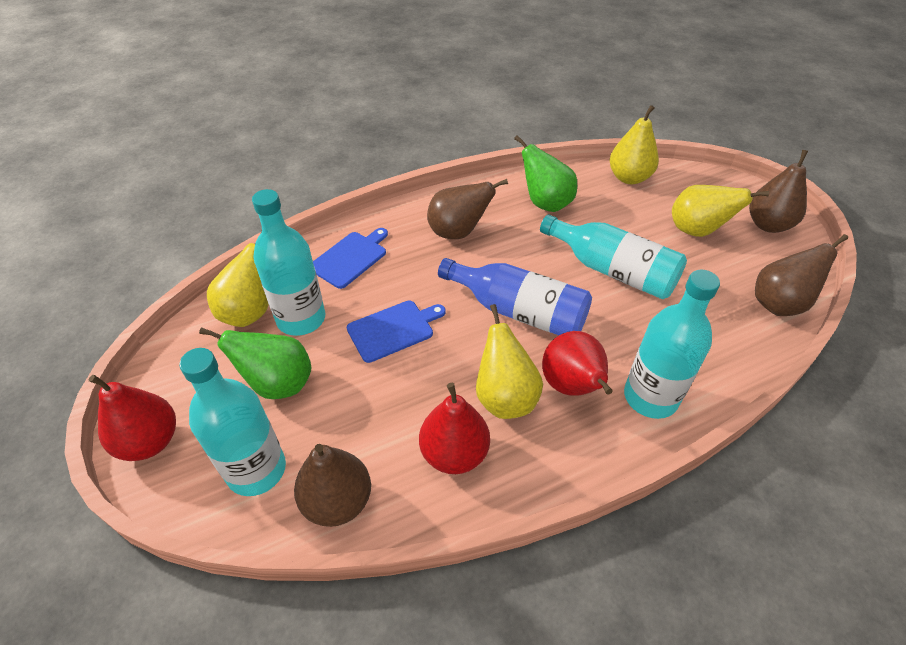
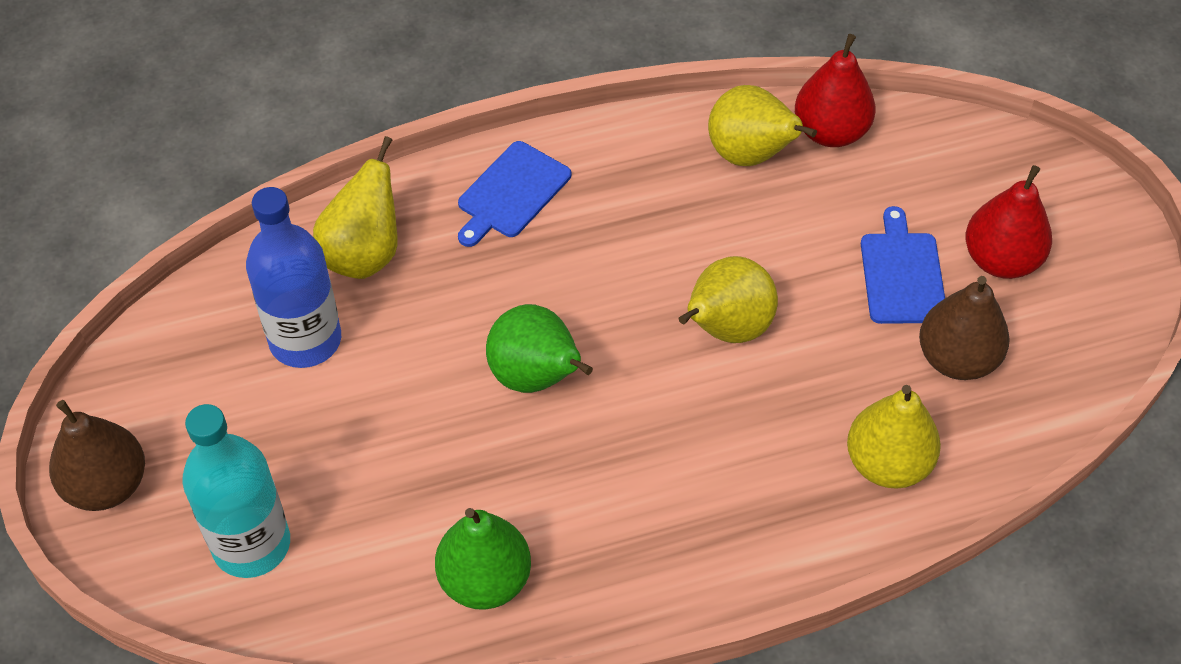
brown pear: [294,444,371,527] [427,179,508,239] [749,150,808,233] [755,234,848,316] = 4 -> [49,400,145,511] [919,276,1010,380] = 2
red pear: [89,375,176,461] [419,383,490,474] [542,331,613,396] = 3 -> [795,34,875,147] [965,165,1052,279] = 2
turquoise bottle: [179,348,286,496] [252,189,325,336] [540,214,687,299] [624,270,720,419] = 4 -> [182,404,290,578] = 1

